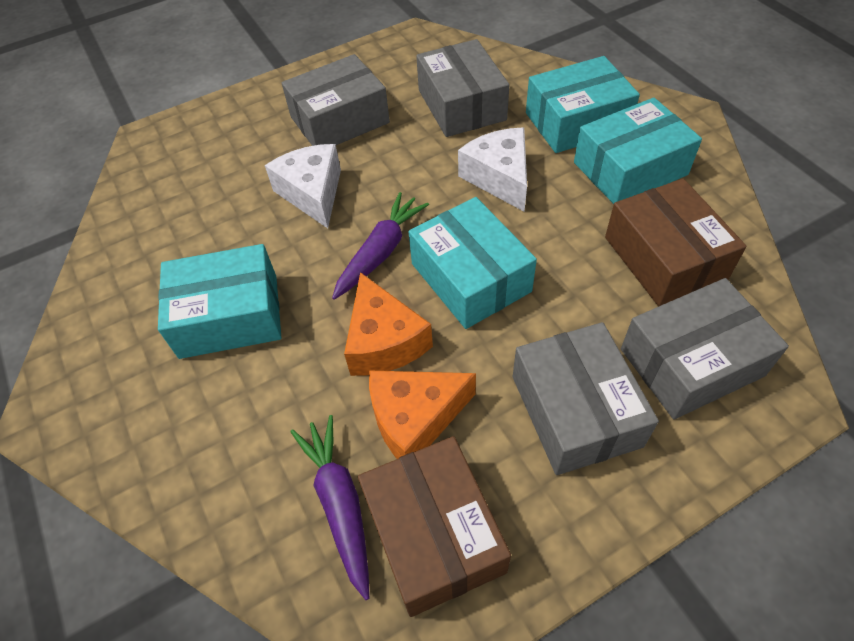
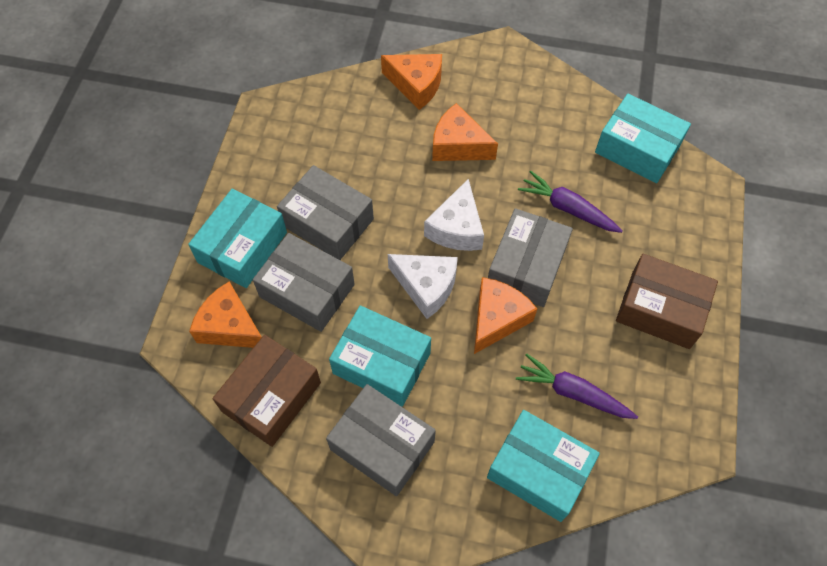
orange cheese: [344,272,433,376] [369,370,476,459] = 2 -> [189,281,262,348] [381,54,442,110] [432,103,498,161] [474,277,537,354] = 4

